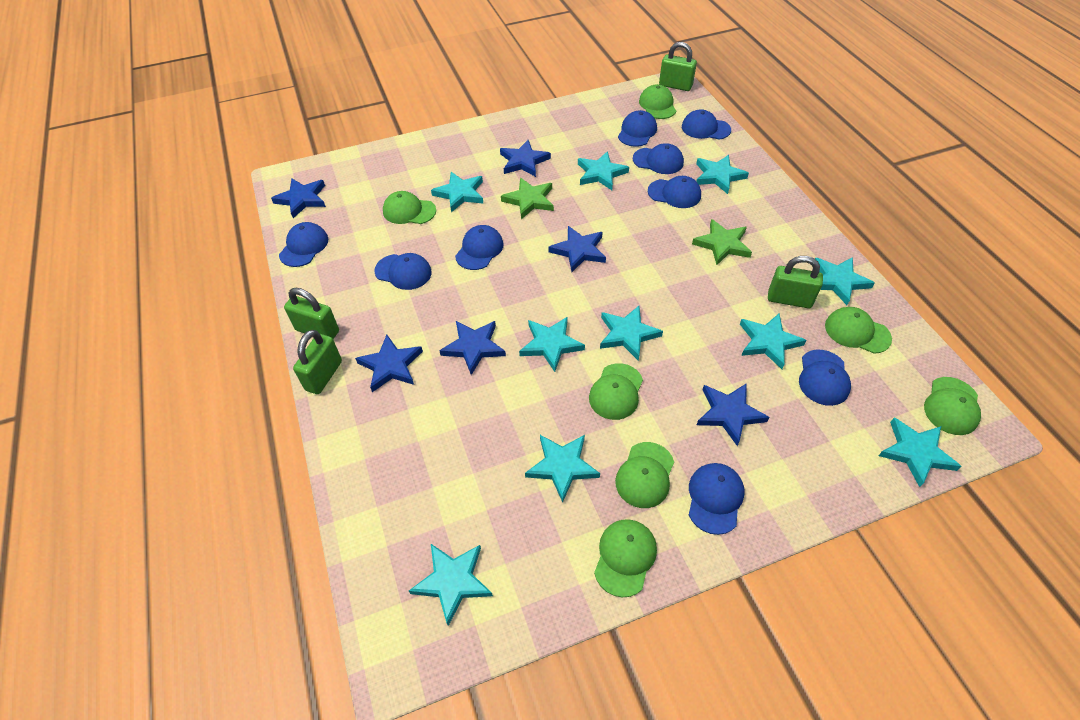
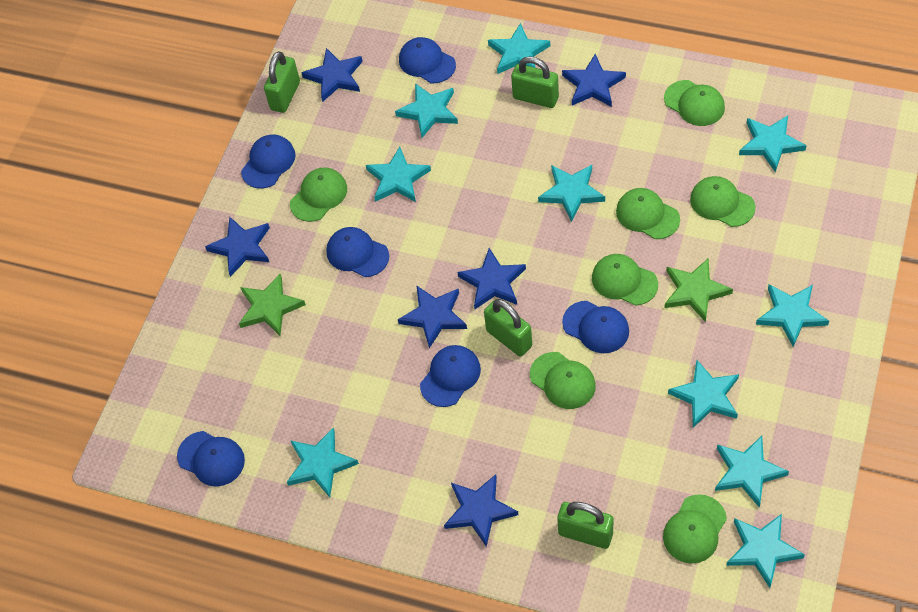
blue cap: [279,222,328,267] [374,253,432,290] [455,225,504,270] [618,110,657,147] [633,143,684,174] [648,176,701,208] [682,109,731,140] [689,463,745,535] [799,350,851,406] = 9 -> [177,431,245,487] [241,135,296,189] [326,227,389,277] [399,37,456,83] [420,345,481,407] [562,301,629,353] = 6

